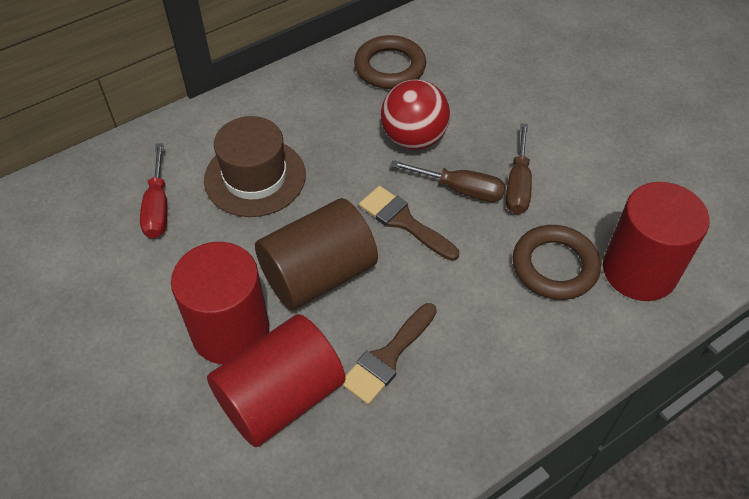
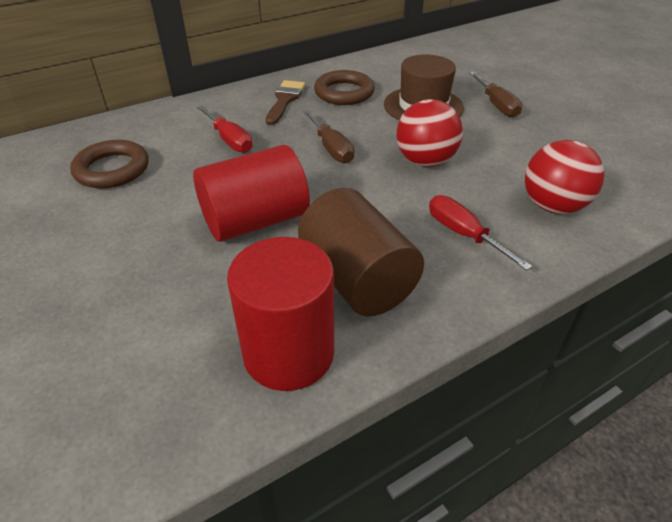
brown brush: [342,303,437,405] [359,186,459,261] = 2 -> [266,80,306,125] = 1
red ball: [381,80,450,150] = 1 -> [396,99,463,167] [525,140,605,214] = 2
red cylinder: [171,242,269,364] [207,314,346,447] [603,182,710,301] = 3 -> [193,145,310,242] [227,237,334,391] = 2
red screwdriver: [140,143,168,238] = 1 -> [197,106,253,153] [429,195,533,271] = 2

